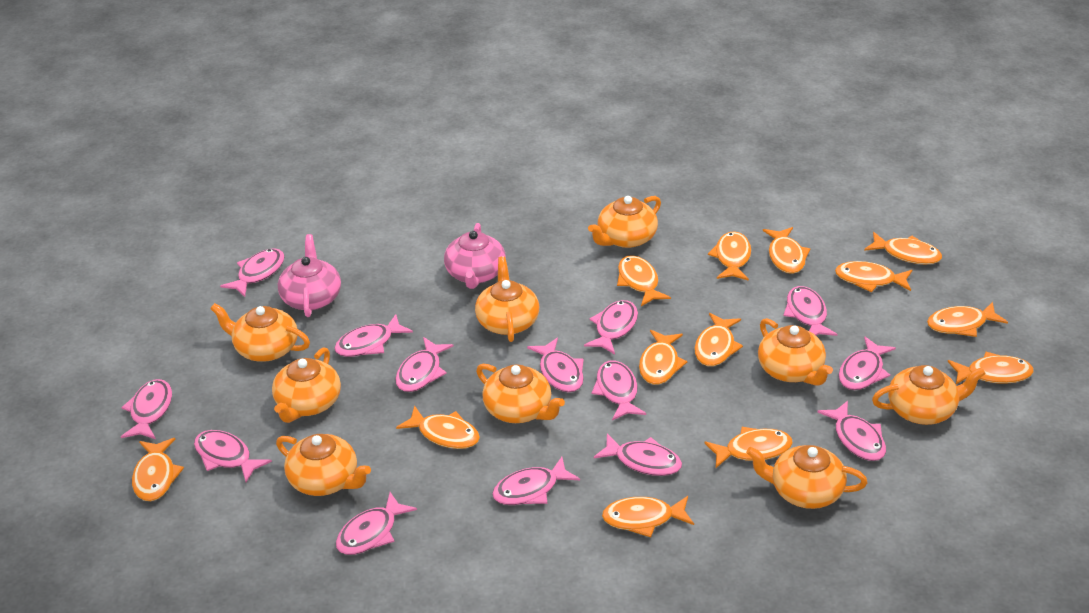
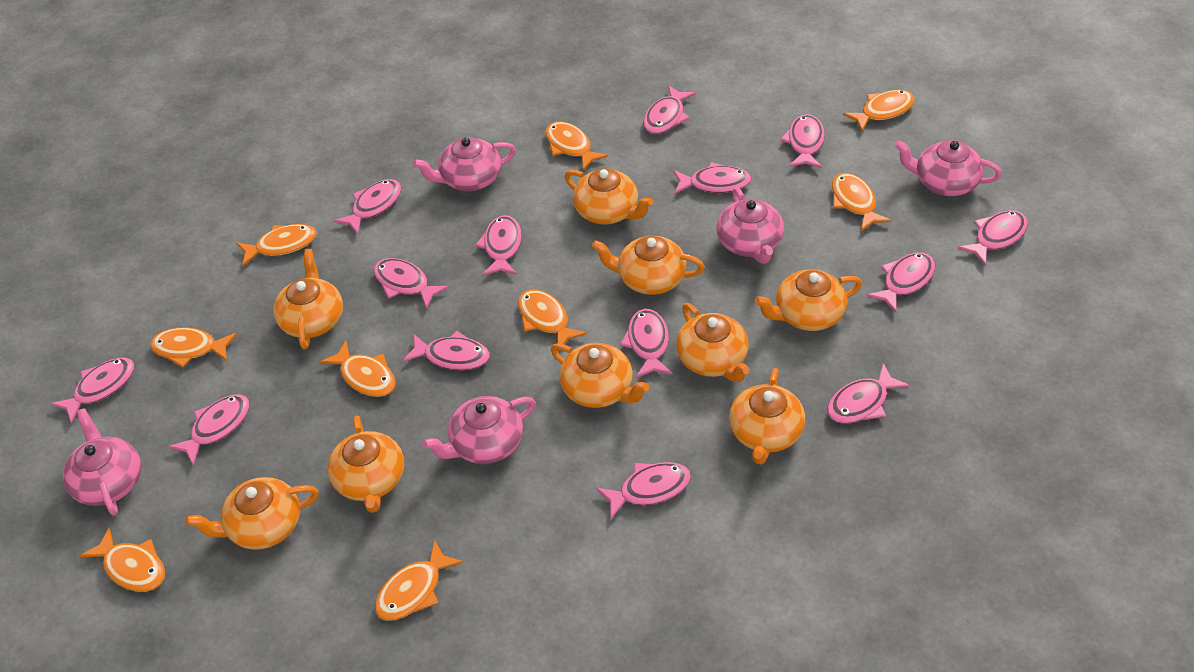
orange fish: [132,438,184,501] [396,405,480,449] [602,496,694,537] [617,255,671,306] [639,330,687,385] [694,313,743,366] [704,427,793,468] [708,231,751,281] [763,227,811,274] [835,261,912,292] [864,232,942,265] [927,302,1008,337] [948,352,1034,384] = 13 -> [80,527,165,592] [150,327,237,368] [236,224,316,266] [320,341,396,397] [375,540,464,621] [518,290,587,351] [545,122,608,171] [832,173,892,231] [843,90,915,131] = 9
pink teapot: [278,234,341,317] [444,223,506,289] = 2 -> [63,408,141,516] [413,137,516,191] [422,396,536,464] [716,188,784,264] [894,140,1002,196] = 5

